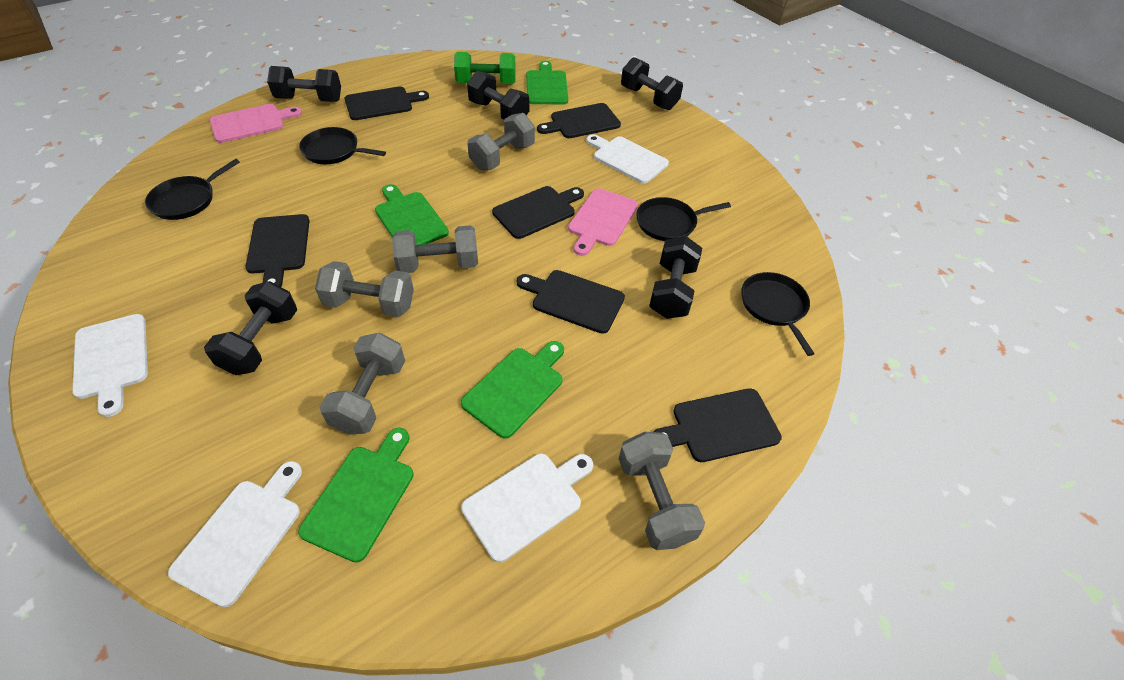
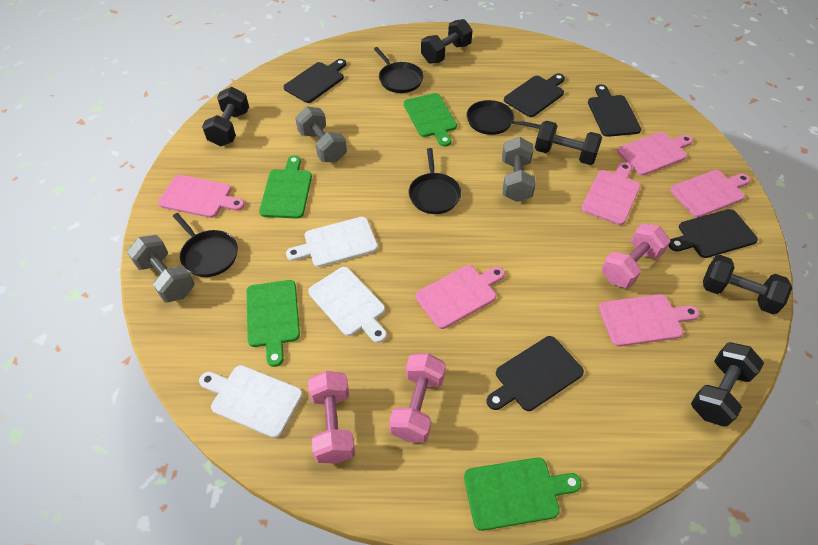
black cutting board: [245,214,309,287] [344,87,429,120] [492,186,584,239] [517,270,625,334] [537,103,621,138] [654,388,782,462] = 6 -> [283,59,346,103] [486,336,584,411] [504,73,565,117] [588,84,641,137] [668,209,758,258] = 5
green dumbbell: [454,52,516,84] = 1 -> none = 0
grey dumbbell: [315,261,414,317] [320,333,405,435] [392,225,478,273] [467,113,535,170] [619,432,705,550] = 5 -> [127,235,195,303] [295,107,347,163] [502,137,536,202] = 3
pink cutting board: [210,104,302,143] [568,188,638,256] = 2 -> [158,175,245,218] [415,265,505,329] [581,162,641,225] [599,294,699,346] [617,132,693,175] [670,170,750,217] = 6
pink dumbbell: none = 0 -> [308,371,355,464] [389,353,446,443] [602,223,671,288] = 3
white cutting board: [72,314,148,417] [168,461,302,607] [461,454,593,563] [586,134,669,184] = 4 -> [199,365,303,438] [286,217,378,267] [308,267,387,343] = 3

